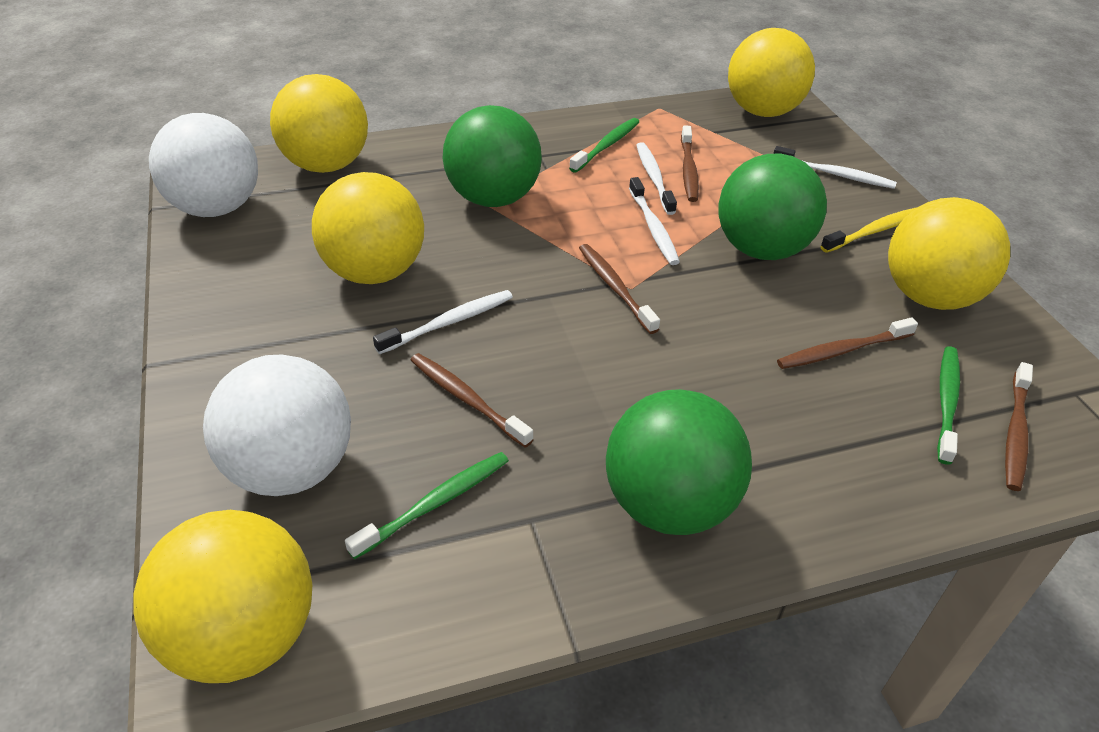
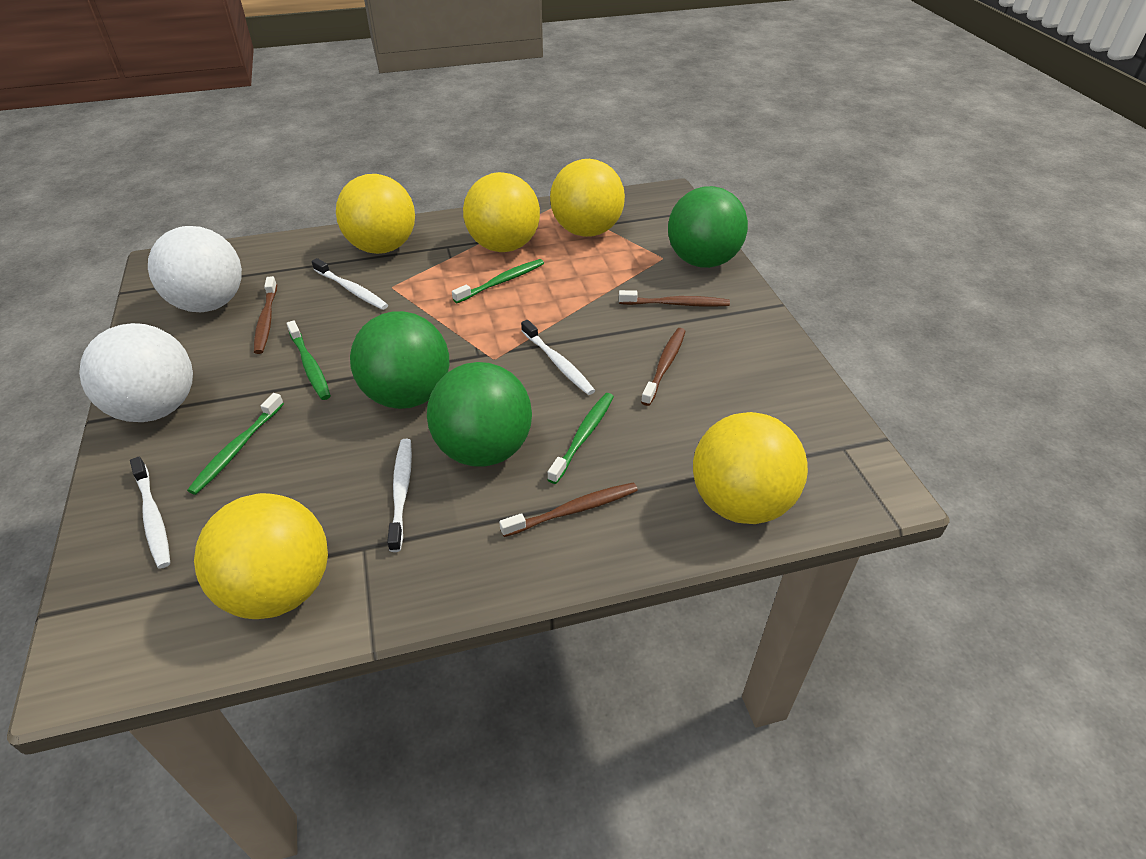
brown toothbrush: [410,353,534,448] [579,244,660,334] [681,125,699,202] [777,317,918,369] [1005,362,1033,491] = 5 -> [254,276,277,354] [499,482,638,537] [619,290,730,307] [641,328,685,406] = 4
green toothbrush: [345,452,509,560] [569,118,639,173] [937,346,960,465] = 3 -> [187,393,284,495] [287,320,331,400] [452,259,544,303] [547,393,614,484] = 4
yellow toothbrush: [820,207,917,253] = 1 -> none = 0

